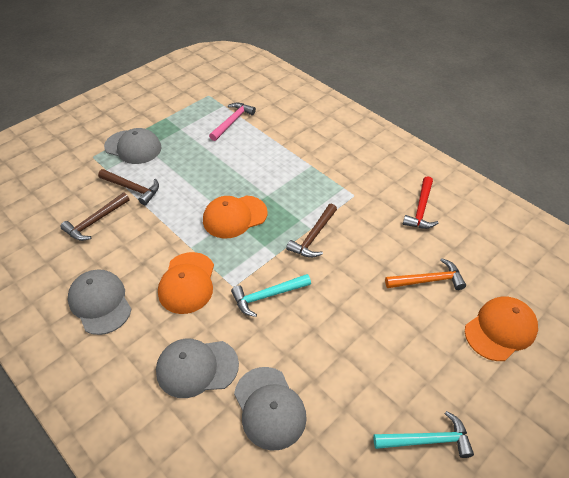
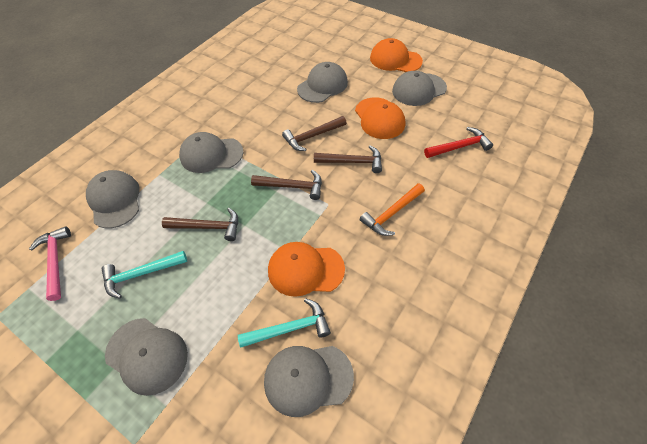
brown hammer: [60,192,130,241] [98,169,159,205] [286,204,337,258] = 3 -> [162,208,238,241] [251,170,322,200] [282,116,347,151] [314,145,382,173] = 4
grey cap: [68,269,132,335] [104,128,162,164] [156,339,239,398] [234,367,307,451] = 4 -> [86,170,140,228] [105,318,188,396] [179,132,243,173] [264,346,354,417] [297,62,348,103] [392,71,447,106] = 6

